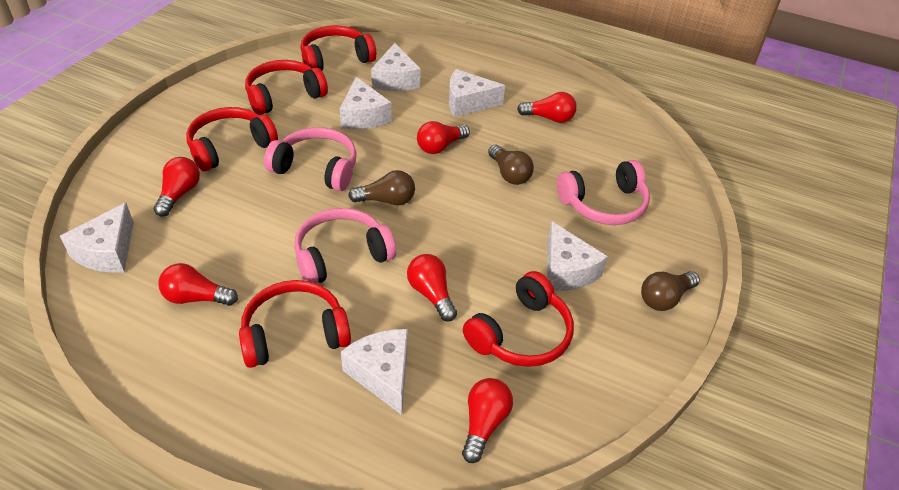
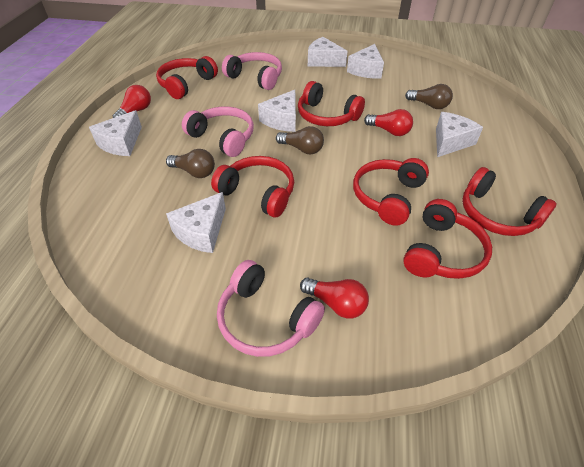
red headphones: [186,107,278,171] [239,280,351,368] [245,60,328,115] [300,26,376,70] [463,271,574,367] = 5 -> [156,56,218,99] [211,156,294,217] [298,81,365,126] [353,158,429,226] [403,199,492,279] [462,167,557,236] = 6
red light bulb: [154,157,200,217] [158,263,238,306] [407,254,457,322] [417,121,470,154] [462,378,513,463] [517,92,577,123] = 6 -> [113,85,151,118] [300,277,369,319] [364,109,413,136] = 3

